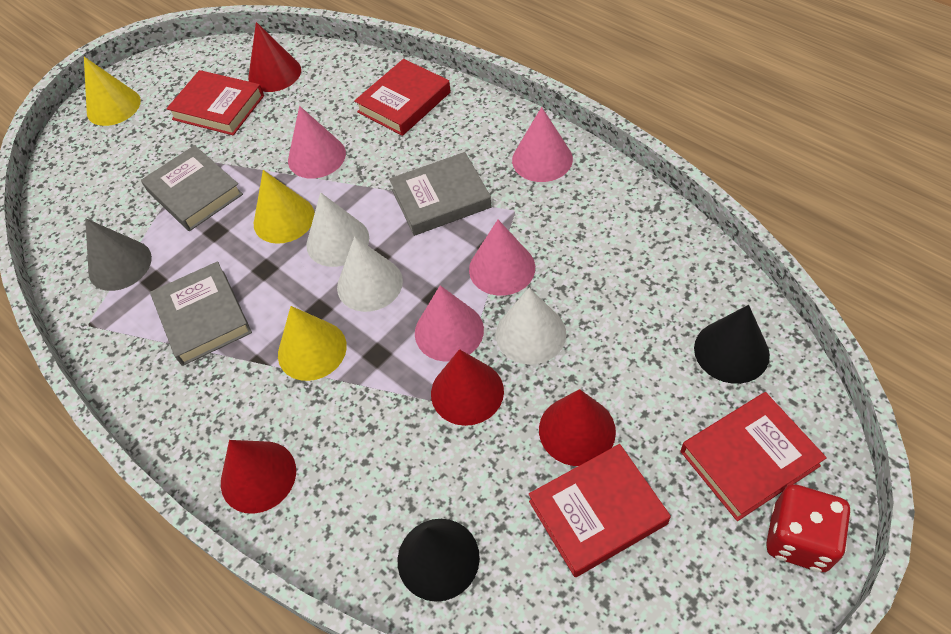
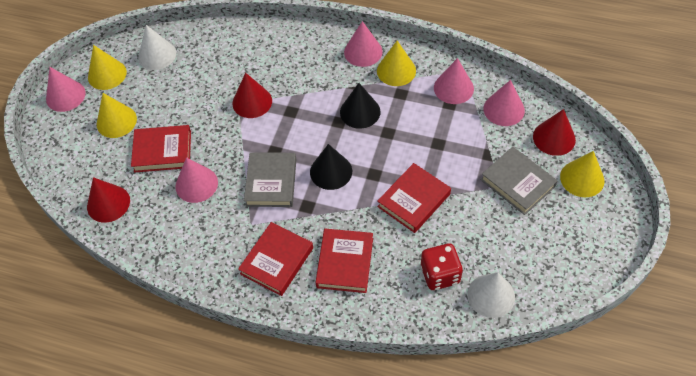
grey book: [141,145,243,231] [150,261,252,366] [389,152,492,236] = 3 -> [244,152,296,207] [481,147,557,215] = 2
grey cone: [85,218,152,291] = 1 -> none = 0
pink cone: [288,106,346,178] [415,285,484,361] [469,220,535,296] [512,107,573,182] = 4 -> [46,67,86,112] [175,157,218,203] [344,21,383,67] [434,58,474,104] [483,80,525,126] = 5
red cone: [221,440,296,514] [248,22,301,92] [431,349,504,426] [539,389,616,466] = 4 -> [87,177,130,223] [232,73,272,118] [533,109,576,156] = 3
white cone: [306,192,369,267] [337,237,403,312] [496,288,566,365] = 3 -> [138,25,176,70] [467,272,515,318] = 2
yellow cone: [84,57,141,126] [254,170,315,244] [278,306,347,381] = 3 -> [88,45,127,90] [97,93,137,138] [377,41,416,86] [560,151,604,197] = 4

